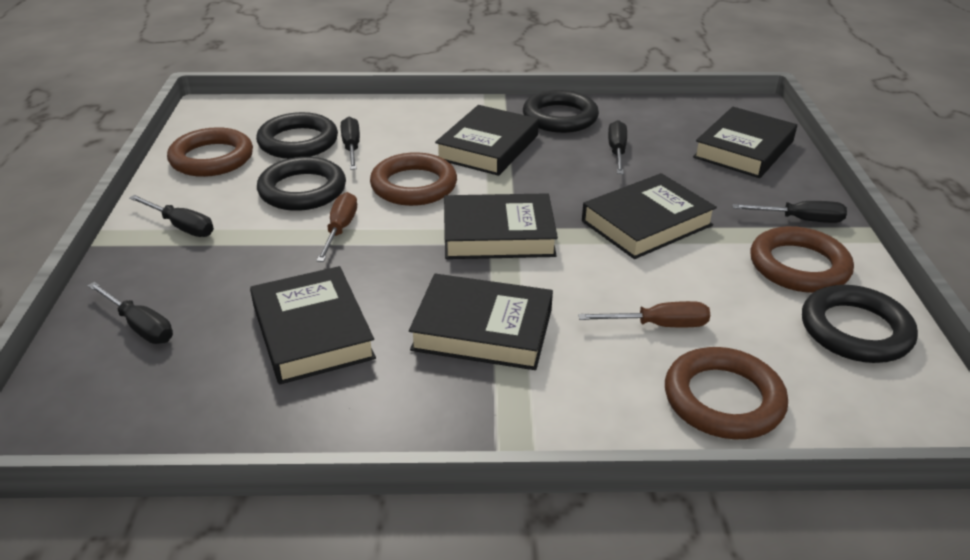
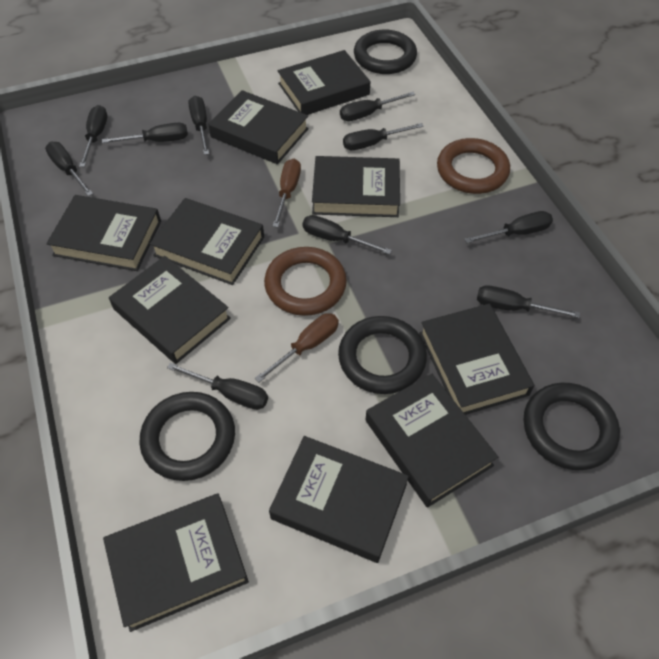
black book: [250,266,376,384] [409,274,553,370] [435,105,539,176] [444,193,558,259] [582,173,717,259] [693,107,797,178] = 6 -> [46,195,161,271] [103,493,249,632] [109,256,231,364] [150,198,264,285] [208,90,309,164] [269,436,409,563] [277,50,371,115] [312,156,400,217] [365,374,498,508] [419,304,534,415] = 10
black screwdriver: [88,282,173,344] [129,195,214,237] [341,117,360,170] [608,120,627,174] [732,201,847,223] = 5 -> [45,142,93,196] [79,105,107,167] [102,123,188,143] [167,363,268,410] [188,96,209,155] [303,215,392,255] [340,92,415,121] [343,123,424,150] [464,211,553,243] [477,285,580,318] = 10
brown ring: [167,127,253,177] [370,152,457,206] [665,347,788,439] [750,226,854,293] = 4 -> [264,247,347,316] [437,138,510,194] = 2

